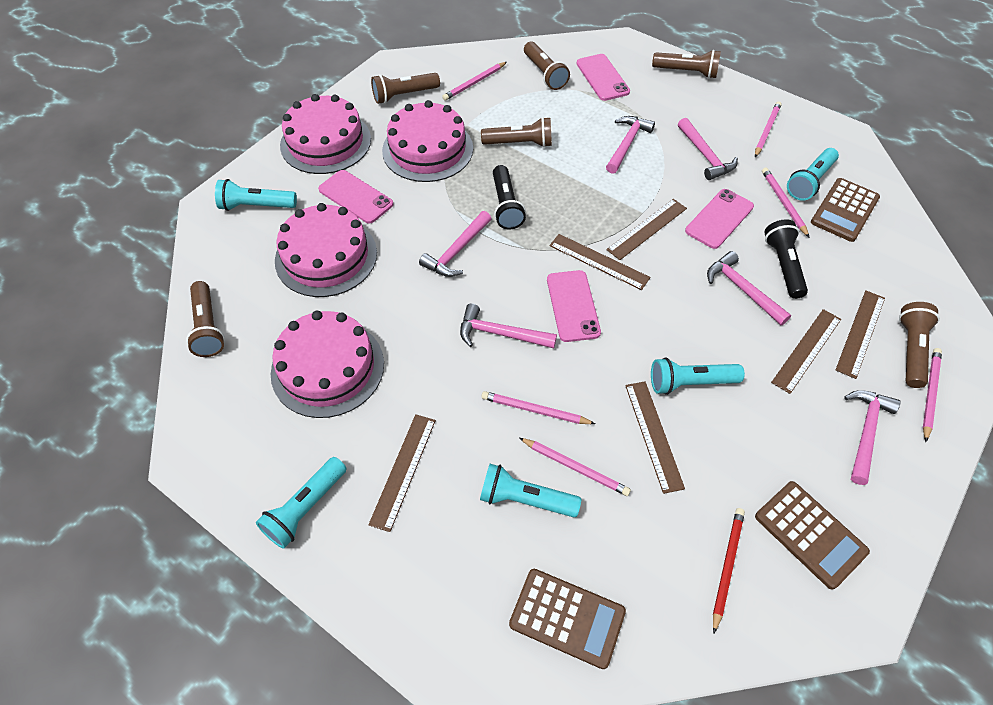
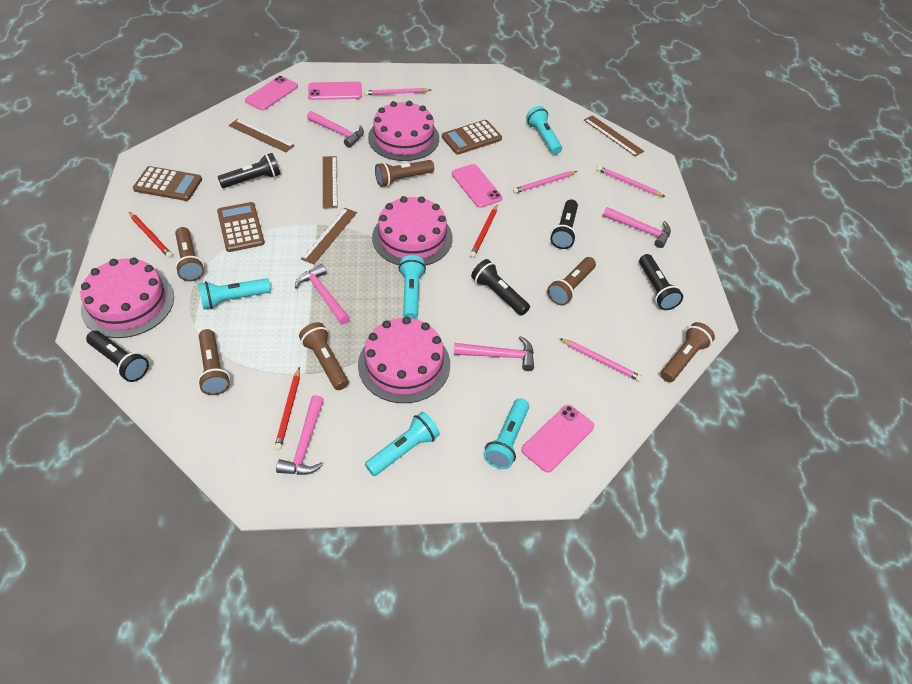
black flashlight: [493,165,526,230] [764,219,808,299] = 2 -> [86,331,149,382] [218,153,280,188] [471,259,530,316] [551,199,578,249] [639,254,683,310] = 5
brown ruler: [368,414,436,532] [550,234,650,290] [606,199,687,260] [625,381,685,494] [771,309,841,394] [836,290,885,379] = 6 -> [229,119,294,152] [301,208,357,264] [323,156,338,209] [584,115,644,157] = 4
pink hammer: [419,211,492,277] [460,304,557,348] [606,116,655,174] [678,118,738,180] [707,251,791,325] [844,390,901,485] = 6 -> [276,395,324,475] [295,264,350,325] [307,111,364,148] [454,336,534,371] [603,207,671,248] = 5
pink pencil: [442,62,507,101] [481,391,595,424] [520,438,631,496] [755,101,782,157] [762,168,809,237] [923,348,942,442] = 6 -> [364,88,431,95] [513,171,577,193] [559,338,642,381] [597,166,665,197] = 4
red pencil: [713,508,745,633] = 1 -> [129,212,173,258] [274,367,300,450] [470,204,498,258] = 3

